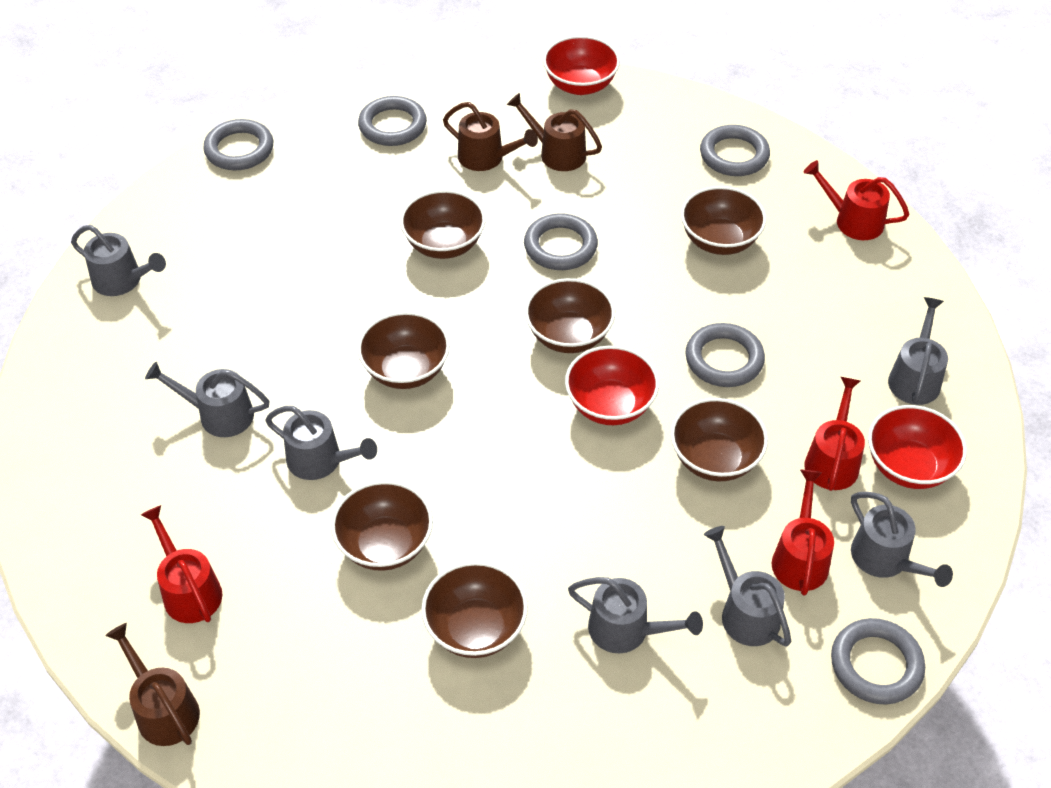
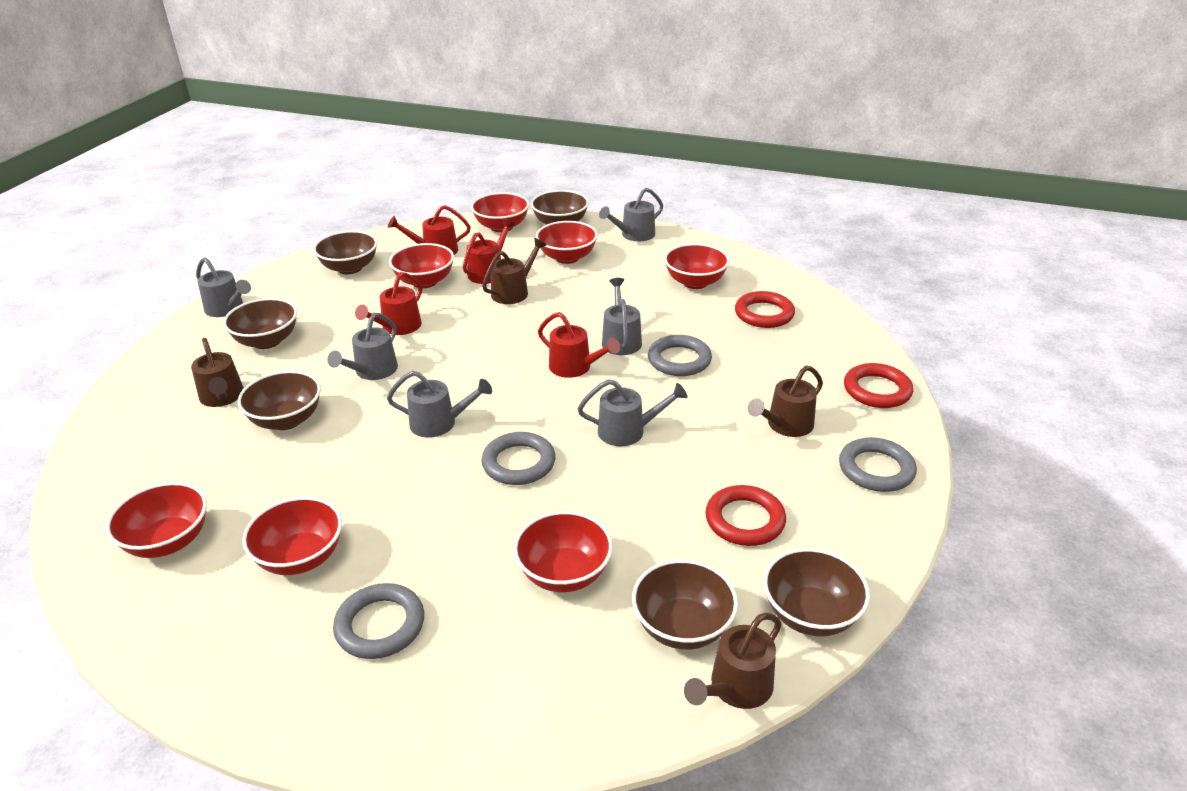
brown bowl: [331,481,433,571] [358,312,450,389] [400,190,486,259] [421,562,528,658] [525,278,615,353] [671,398,768,481] [681,186,766,255] = 7 -> [223,298,297,349] [238,371,321,430] [313,231,377,274] [531,190,589,225] [632,559,738,650] [763,548,870,636] = 6
brown watering can: [105,623,200,746] [443,102,538,171] [507,93,602,171] = 3 -> [191,338,244,407] [482,238,546,304] [684,613,781,709] [748,366,823,437] = 4
grey ring: [203,119,273,170] [358,96,427,146] [524,213,598,270] [686,323,765,387] [700,125,770,176] [831,618,925,704] = 6 -> [333,583,424,659] [481,432,556,485] [648,335,712,376] [839,437,917,492] = 4
grey watering can: [71,225,166,296] [145,362,270,437] [265,406,377,480] [568,577,703,653] [704,526,791,647] [851,492,953,587] [888,297,948,405] = 7 -> [196,257,251,317] [327,313,398,380] [387,371,492,438] [578,379,687,446] [599,188,663,241] [602,278,642,355] = 6
red bowl: [543,36,620,95] [565,346,659,425] [868,405,967,489] = 3 -> [106,482,207,558] [242,497,342,575] [389,243,454,288] [471,192,529,232] [514,511,613,592] [536,221,598,264] [664,243,730,289] = 7
red ring: none = 0 -> [705,485,786,546] [735,291,795,328] [844,363,913,408] = 3

